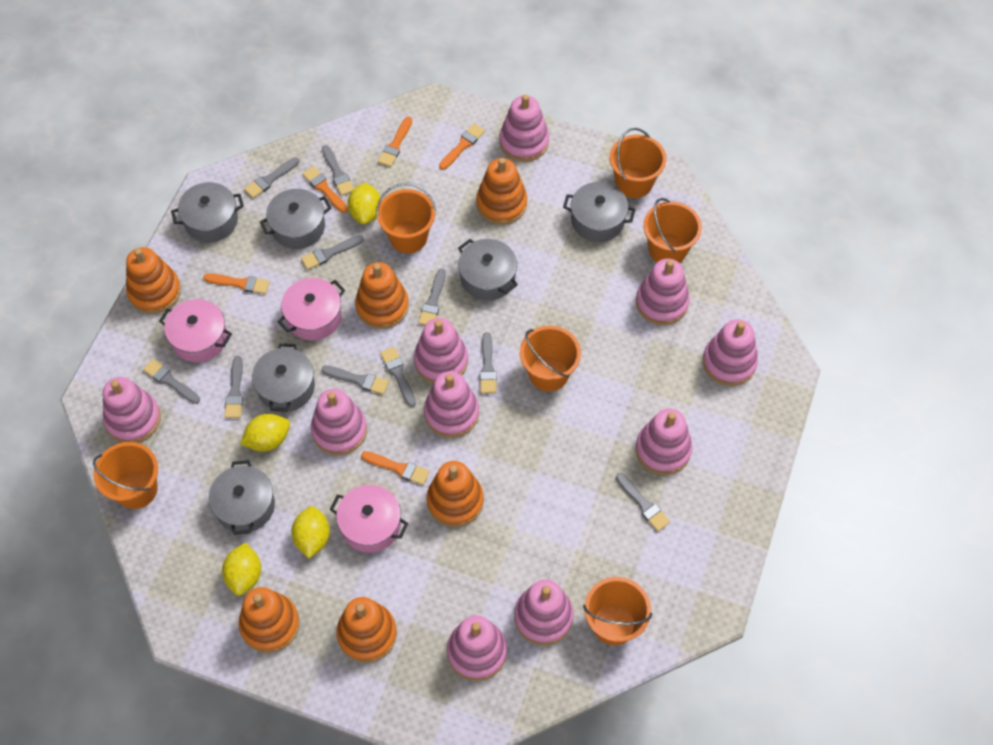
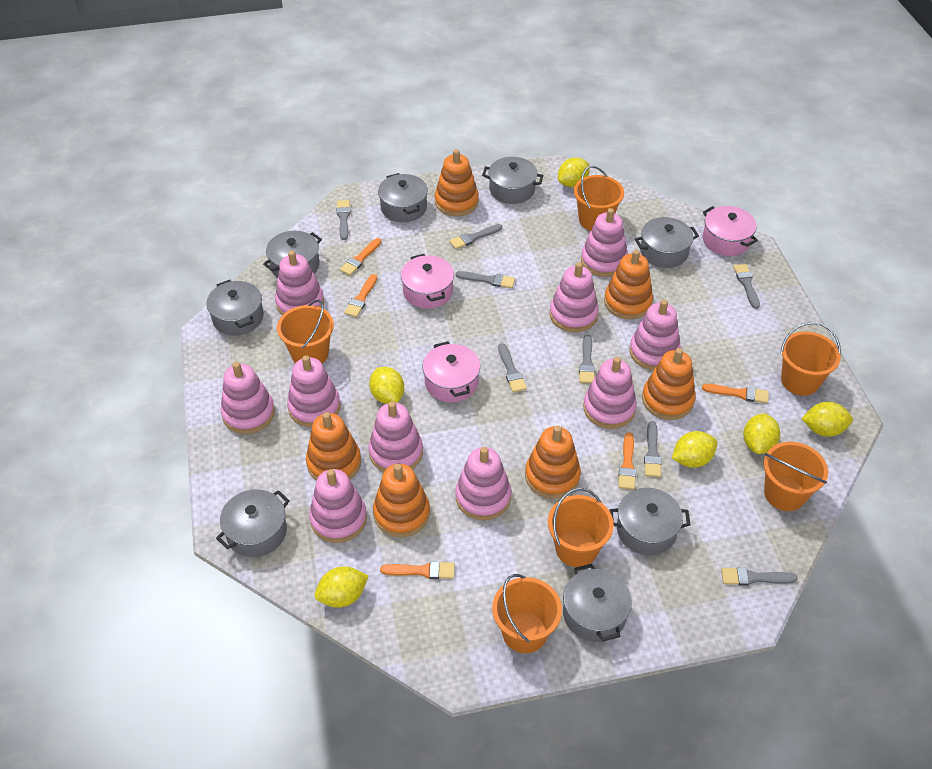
grey brush: [143,359,200,404] [225,356,243,418] [244,157,299,198] [301,235,364,270] [322,145,354,196] [322,366,389,395] [380,347,416,407] [418,268,446,325] [480,332,497,394] [616,473,670,532] = 10 -> [337,200,351,240] [449,224,502,249] [456,271,515,288] [498,343,527,393] [579,334,595,384] [644,421,662,477] [721,567,798,586] [733,264,760,309] = 8
grey pot: [171,182,244,242] [208,460,275,535] [252,343,315,412] [260,189,331,249] [458,239,518,300] [563,182,636,242] = 6 -> [207,280,264,335] [216,489,290,557] [263,231,322,278] [378,173,428,222] [482,157,544,204] [563,564,632,642] [609,488,690,555] [635,217,699,268] = 8
yellow lemon: [222,542,261,596] [240,414,290,451] [291,506,330,558] [348,183,381,224] = 4 -> [315,567,369,608] [369,367,404,404] [558,157,590,187] [672,431,717,468] [743,414,780,454] [801,402,853,437] = 6

